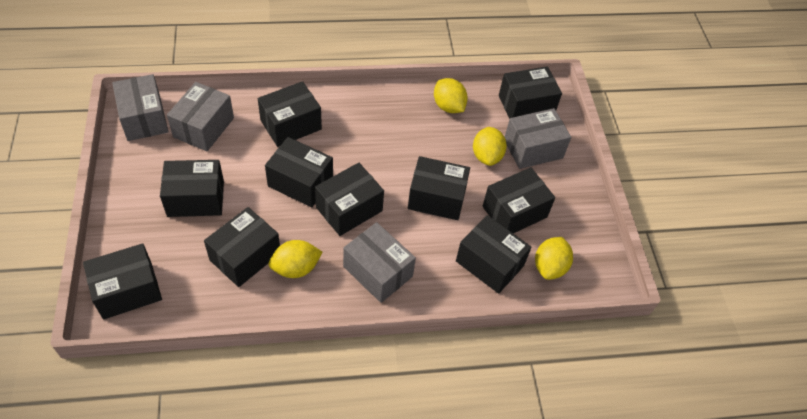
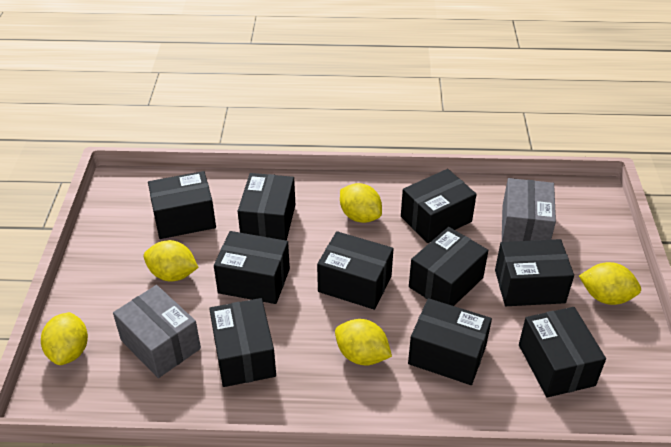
grey box: [112,74,168,141] [167,82,234,151] [343,222,416,303] [505,108,571,169] = 4 -> [113,285,201,378] [502,178,556,242] = 2
yellow lemon: [269,240,323,278] [434,78,468,113] [473,127,507,166] [535,237,573,280] = 4 -> [41,312,88,365] [144,240,199,281] [335,319,392,365] [340,183,382,223] [579,262,641,305] = 5

